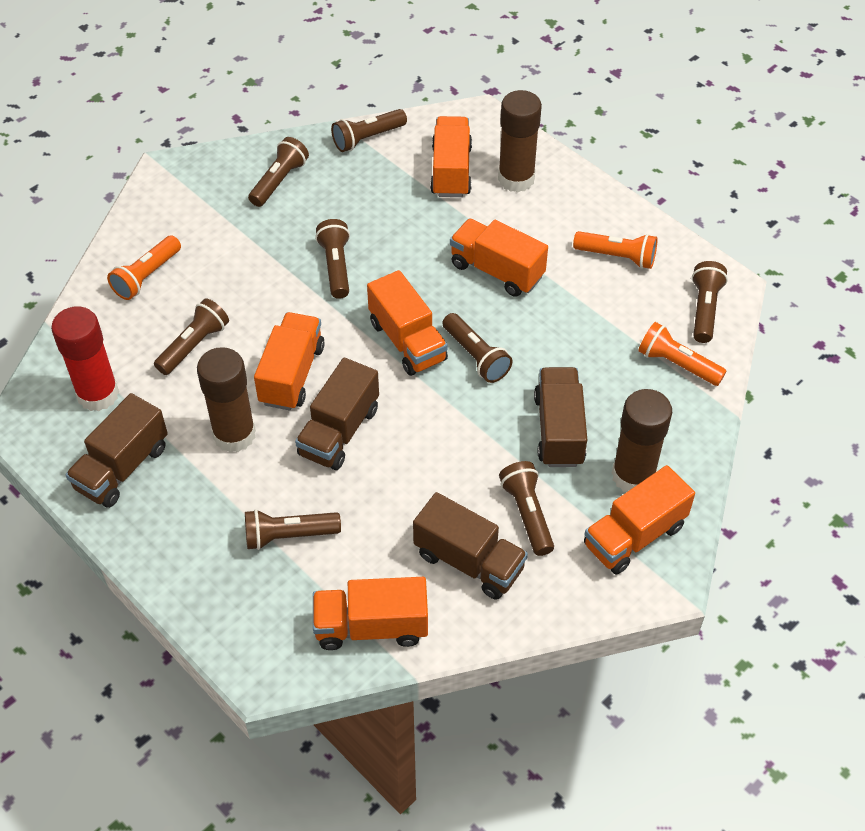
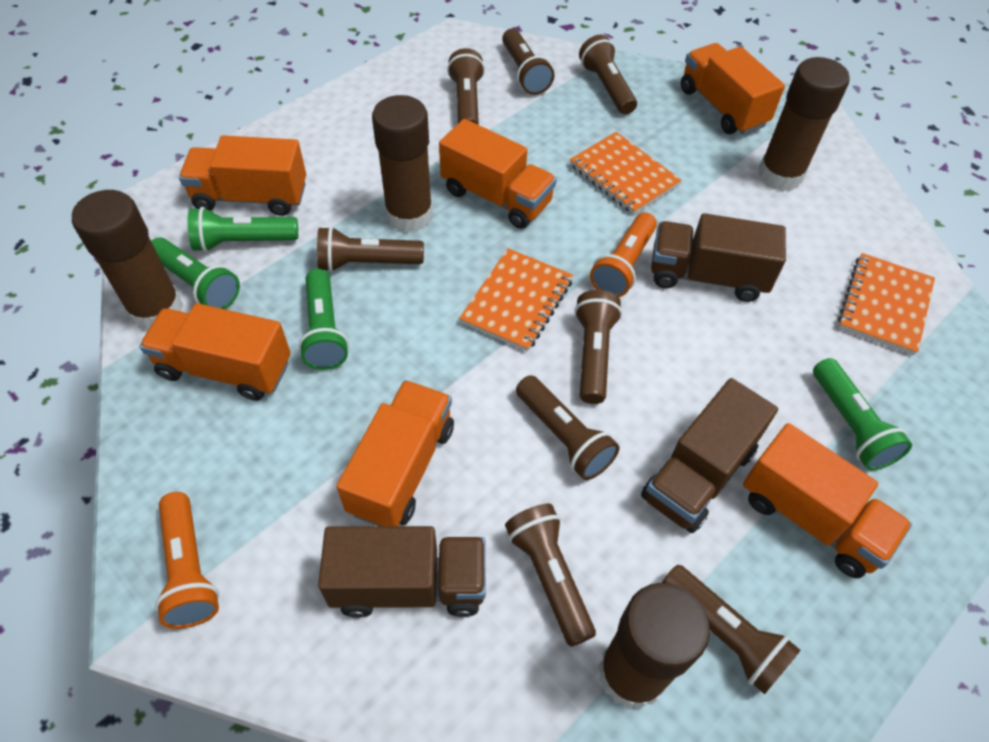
brown glue stick: [197,347,256,453] [498,90,542,192] [612,389,672,492] = 3 -> [72,190,183,331] [372,95,433,233] [599,583,710,709] [758,57,850,191] = 4
brown truck: [65,393,168,508] [295,358,379,470] [413,492,528,600] [534,367,587,467] = 4 -> [318,526,486,618] [641,378,778,533] [651,213,786,302] = 3
green flashlight: none = 0 -> [151,237,240,309] [188,207,298,252] [298,269,349,370] [813,358,912,470] = 4
orange flashlight: [107,235,181,300] [573,231,658,269] [638,322,726,386] = 3 -> [155,492,219,629] [590,212,657,297] = 2
orange notebook: none = 0 -> [459,248,573,352] [570,132,682,215] [838,253,935,355] = 3
red glue stick: [51,306,119,411] = 1 -> none = 0

